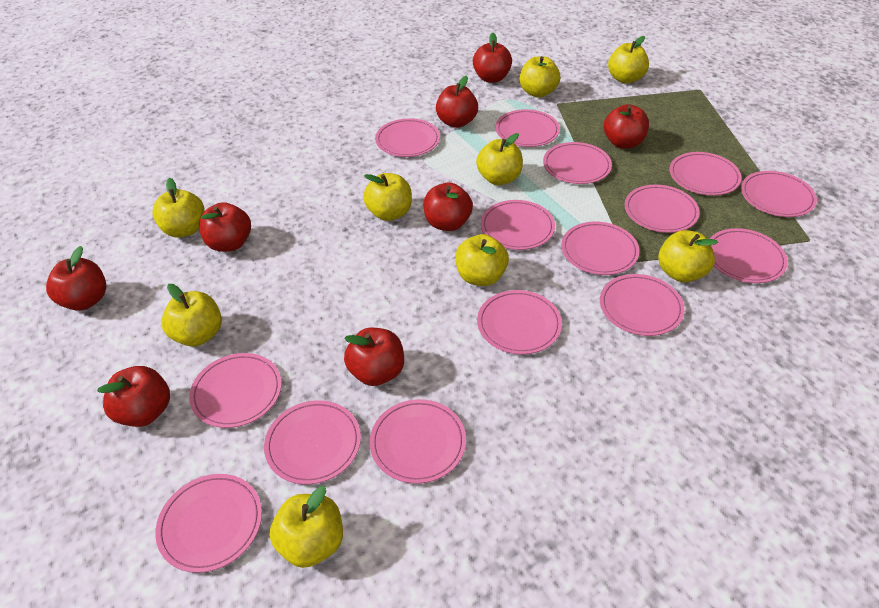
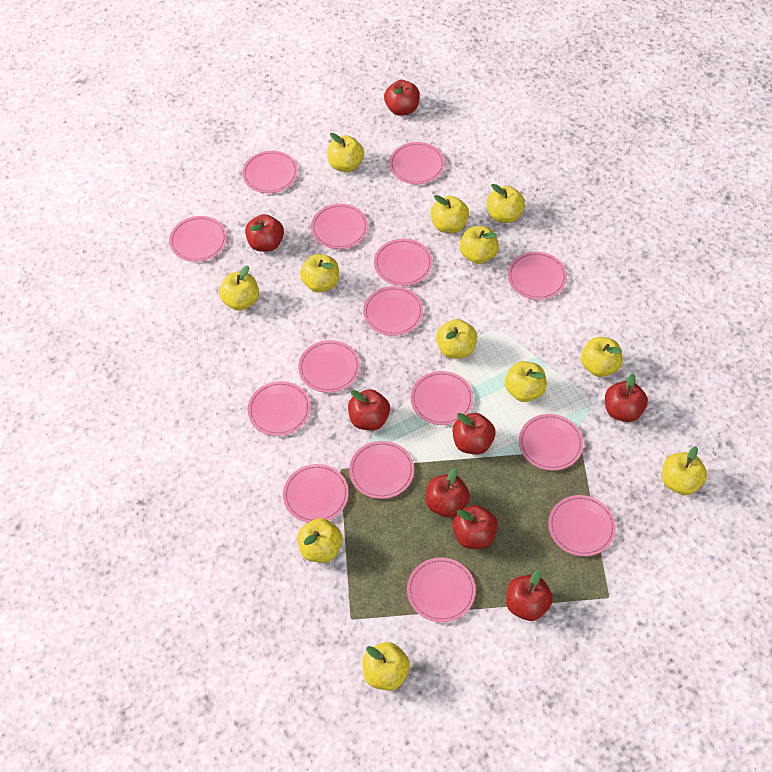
yellow apple: [152,178,205,238] [161,284,222,346] [270,486,343,568] [363,173,412,221] [455,234,509,286] [476,133,523,185] [520,56,560,98] [608,36,649,84] [658,230,718,282] = 9 -> [219,266,259,311] [297,518,342,563] [300,254,339,292] [327,133,364,172] [362,642,410,691] [431,195,469,233] [436,319,477,359] [459,226,499,264] [487,184,525,223] [505,361,547,402] [581,337,623,377] [662,446,707,495] = 12

